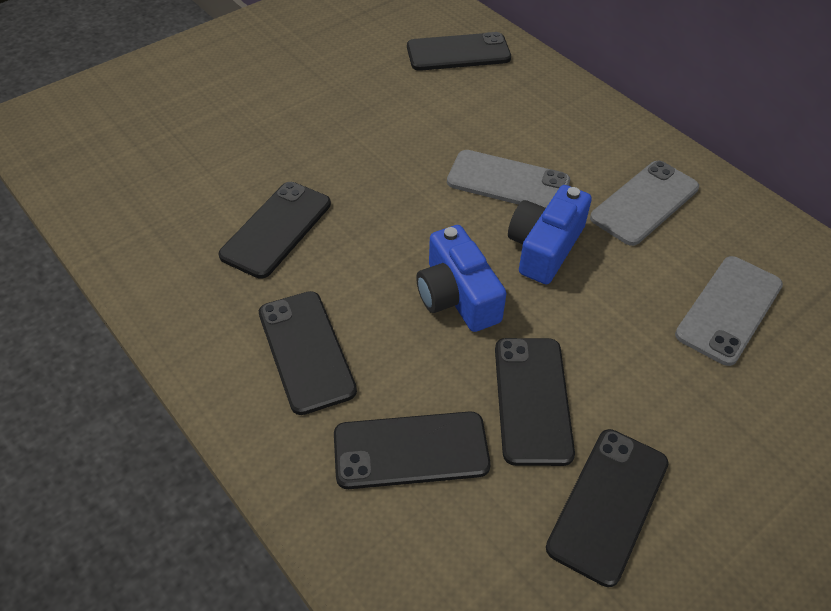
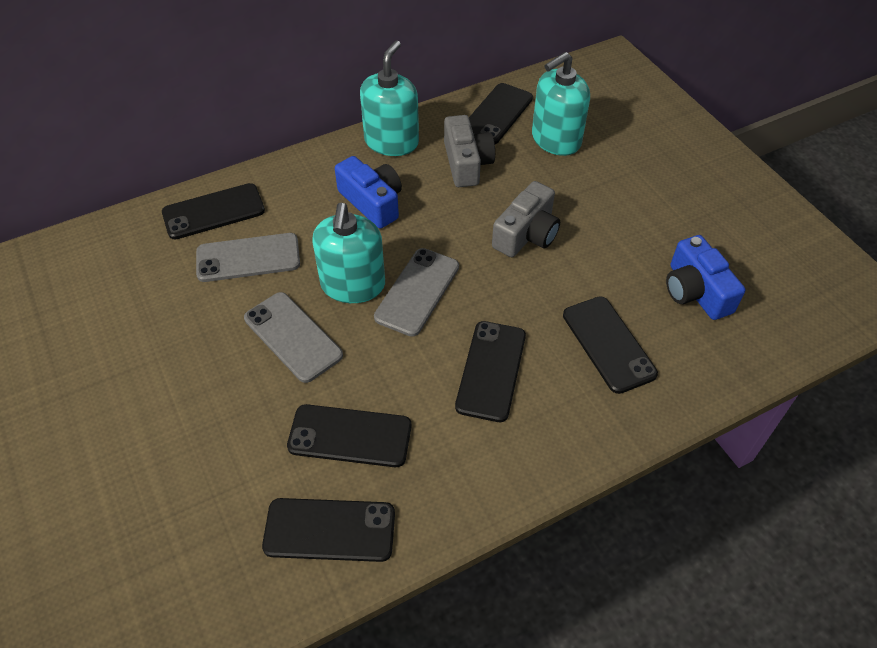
grey camera: none = 0 -> [444,115,495,187] [492,181,560,257] = 2
turquoise soap dispenser: none = 0 -> [312,203,385,303] [360,40,419,156] [532,52,590,156] = 3

